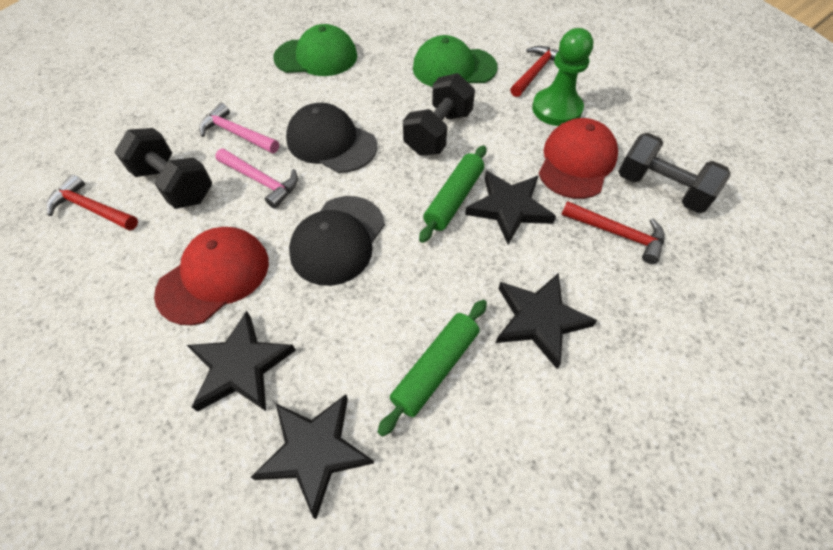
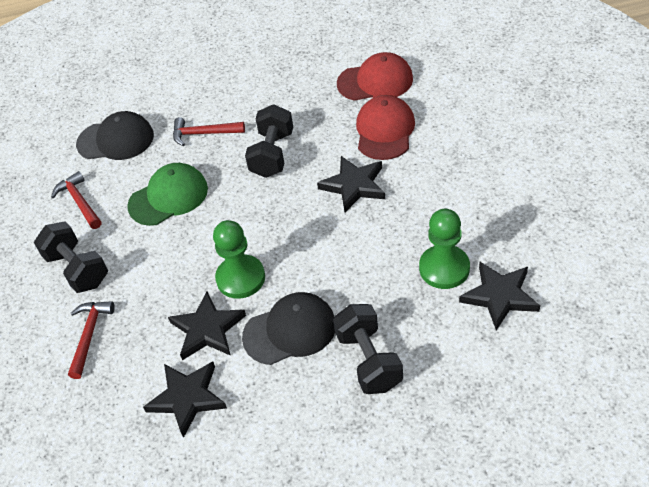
green cap: [273,24,357,76] [413,35,498,87] = 2 -> [127,163,208,226] = 1
green pawn: [532,28,593,126] = 1 -> [213,220,265,299] [419,209,470,289] = 2
green rolling pin: [378,300,487,437] [419,145,486,243] = 2 -> none = 0
pink hammer: [199,103,279,153] [215,149,298,209] = 2 -> none = 0

